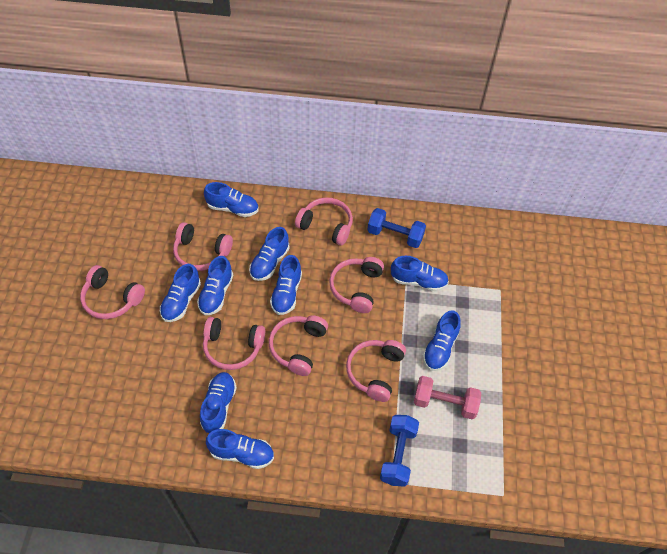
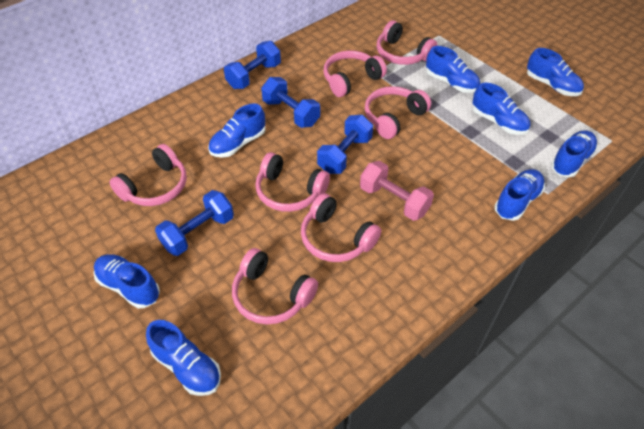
blue dumbbell: [368,208,426,248] [380,415,419,487] = 2 -> [155,190,234,256] [224,41,281,89] [261,77,320,128] [317,115,373,174] = 4
blue shoe: [160,264,201,322] [197,256,233,315] [200,372,237,433] [204,182,259,217] [206,429,274,469] [249,227,290,281] [270,255,302,315] [391,256,449,292] [423,310,461,371] = 9 -> [93,254,160,308] [146,320,221,396] [208,103,266,158] [426,46,480,93] [472,83,530,135] [494,169,545,221] [527,48,584,96] [551,130,598,177] = 8

